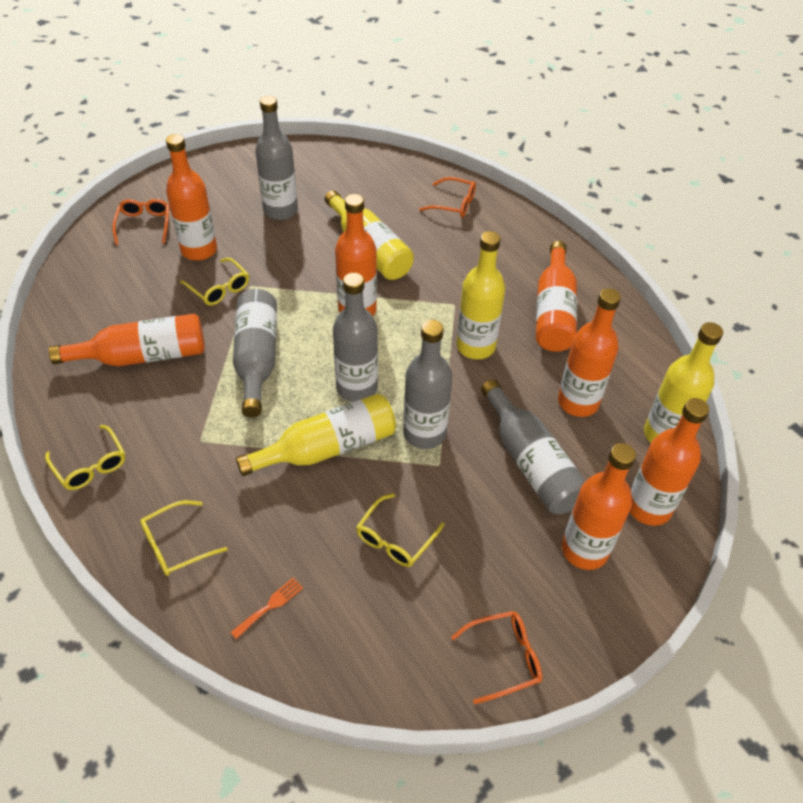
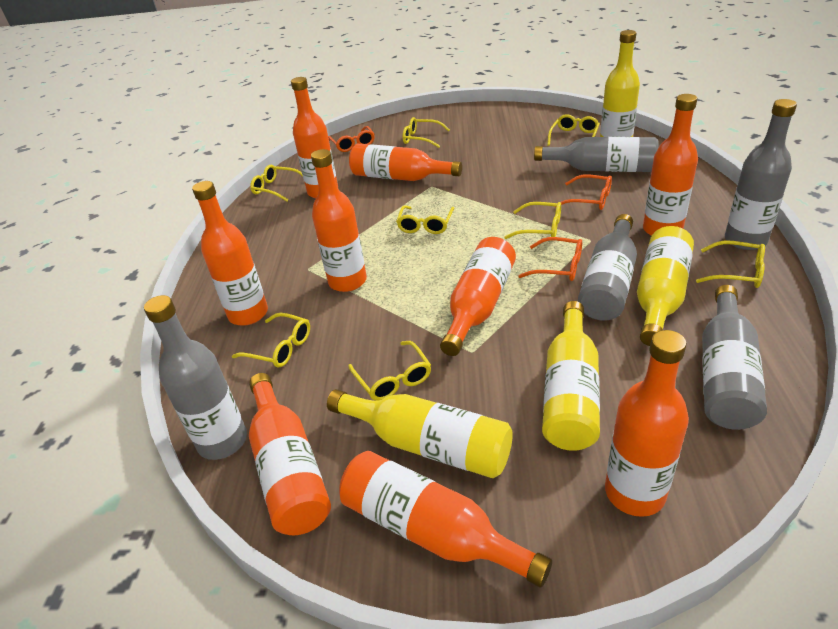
orange bottle: [49,314,205,366] [166,134,217,261] [335,194,377,316] [536,241,577,352] [558,288,621,417] [562,443,636,570] [630,398,709,526] = 7 -> [192,181,268,326] [249,373,331,535] [291,77,338,198] [311,149,367,292] [339,451,552,588] [349,144,462,181] [440,237,516,356] [605,330,689,517] [643,94,698,236] = 9
orange fork: [230,577,303,639] = 1 -> none = 0
yellow glasses: [45,425,126,490] [140,500,228,576] [180,258,249,306] [356,493,444,567] = 4 -> [232,313,310,367] [250,165,303,202] [348,341,431,401] [396,205,454,234] [403,117,450,148] [504,202,561,239] [547,114,600,146] [696,241,765,288] = 8

